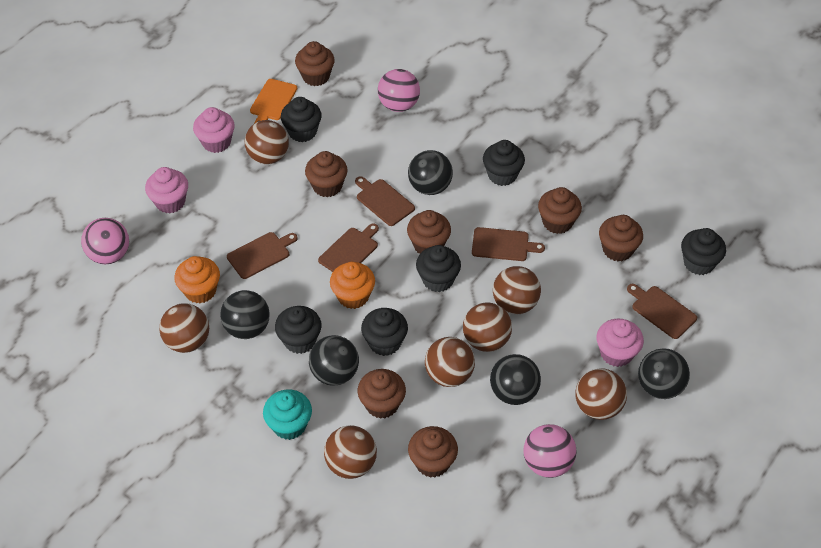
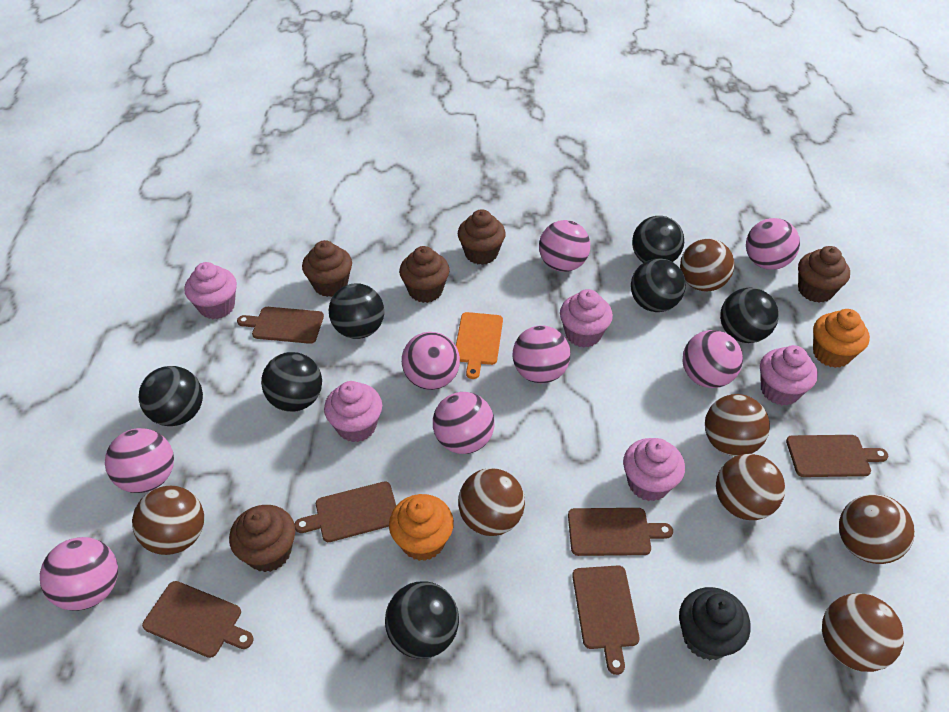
black ball: [220,290,270,339] [309,335,359,386] [408,150,453,195] [490,354,541,405] [638,348,690,399] = 5 -> [139,366,203,426] [261,352,322,412] [329,283,384,339] [385,581,459,659] [631,258,686,312] [632,216,684,263] [720,288,779,343] = 7
black cupcake: [275,306,322,354] [281,97,322,142] [361,308,408,356] [416,245,461,292] [483,140,525,186] [681,228,726,275] = 6 -> [679,587,751,660] = 1
brown cupcake: [295,41,335,86] [305,151,348,197] [358,369,406,419] [407,210,451,253] [408,426,458,478] [538,187,582,234] [599,215,643,261] = 7 -> [229,505,295,572] [302,240,352,297] [399,246,450,303] [458,209,506,265] [798,246,850,303] = 5
brown cutting board: [227,232,298,279] [318,223,379,272] [355,176,415,226] [472,227,545,261] [627,284,697,339] = 5 -> [142,581,254,658] [237,307,324,344] [295,481,396,542] [568,508,673,556] [572,565,639,675] [786,435,889,477] = 6
pink ball: [81,218,129,264] [378,69,420,112] [524,424,577,478] = 3 -> [40,537,118,611] [105,428,174,493] [402,332,460,390] [433,392,494,454] [513,326,571,384] [539,220,590,272] [683,330,743,388] [746,218,800,270] = 8
pink cupcake: [145,167,188,213] [193,107,235,153] [596,319,644,367] = 3 -> [184,262,237,319] [324,381,382,442] [560,289,613,347] [623,438,685,501] [760,345,818,405] = 5
turquoise cupcake: [263,389,312,440] = 1 -> none = 0

